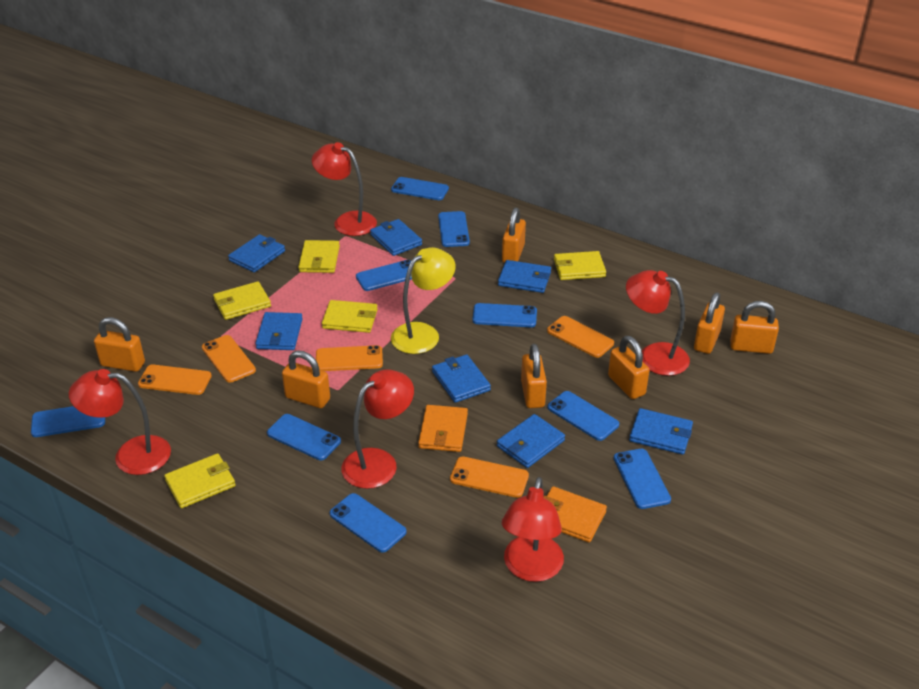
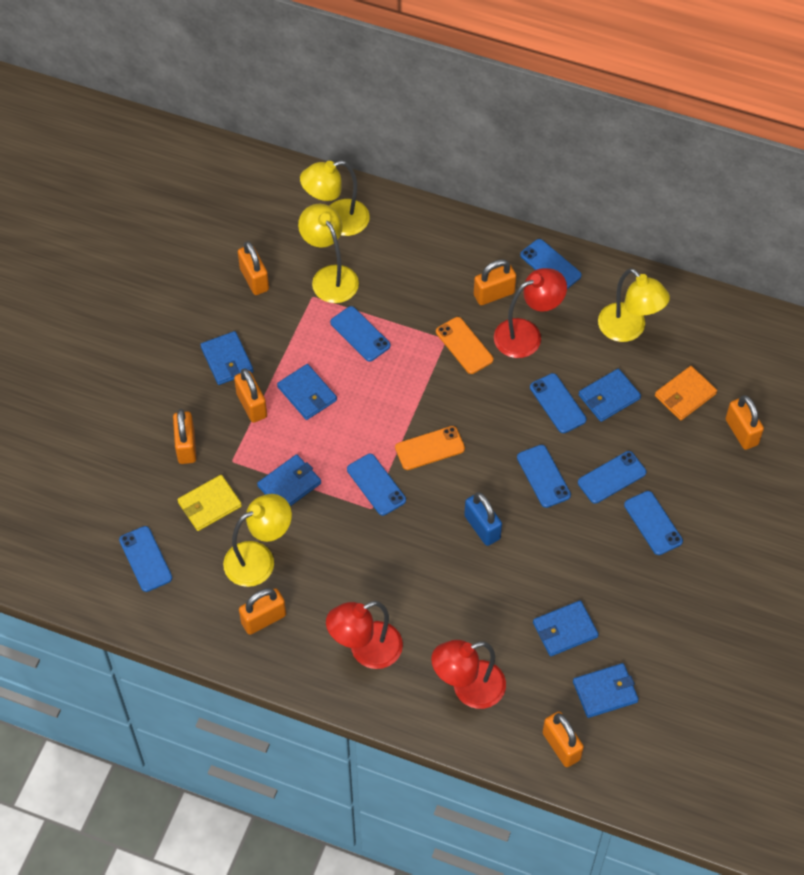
blue padlock: none = 0 -> [464,492,502,546] = 1
blue phone: [31,406,105,437] [267,414,341,460] [330,493,407,552] [356,260,412,291] [391,177,449,200] [438,211,470,247] [472,303,537,327] [548,391,619,441] [614,449,671,509] = 9 -> [119,526,172,592] [330,306,391,362] [347,454,406,516] [517,445,571,508] [520,239,582,289] [530,373,587,433] [578,451,646,504] [624,491,683,555] = 8
blue wallet: [228,234,285,272] [255,312,303,350] [370,219,422,256] [432,355,491,403] [497,414,565,468] [498,260,551,293] [629,408,693,455] = 7 -> [200,331,254,385] [257,454,321,506] [277,364,337,420] [533,600,599,656] [573,663,639,718] [578,368,641,422] = 6
orange phone: [138,365,212,395] [202,335,256,383] [316,345,383,371] [450,456,529,498] [547,316,614,358] = 5 -> [395,426,465,470] [436,317,493,374] = 2
orange wallet: [418,405,468,452] [544,486,607,543] = 2 -> [655,366,717,421] = 1
red lamp: [69,369,171,475] [312,142,377,236] [341,369,414,489] [502,477,564,582] [626,270,690,376] = 5 -> [326,601,403,669] [431,640,506,709] [494,268,567,358] = 3
yellow lamp: [391,247,456,354] = 1 -> [223,494,292,587] [298,204,359,303] [300,160,370,236] [598,268,670,342] = 4
yellow wallet: [164,453,235,508] [213,281,271,320] [298,240,340,273] [322,300,378,333] [554,251,606,280] = 5 -> [177,475,242,531] = 1

